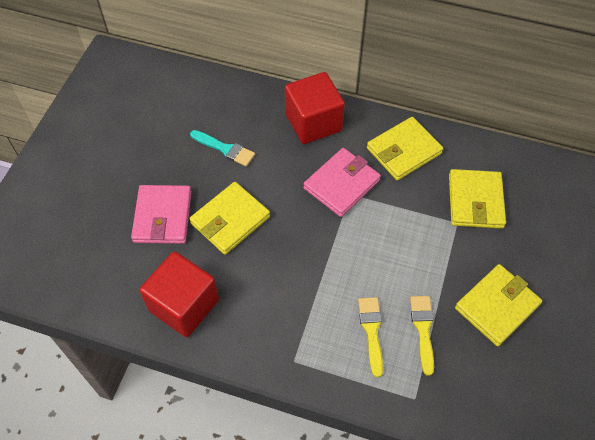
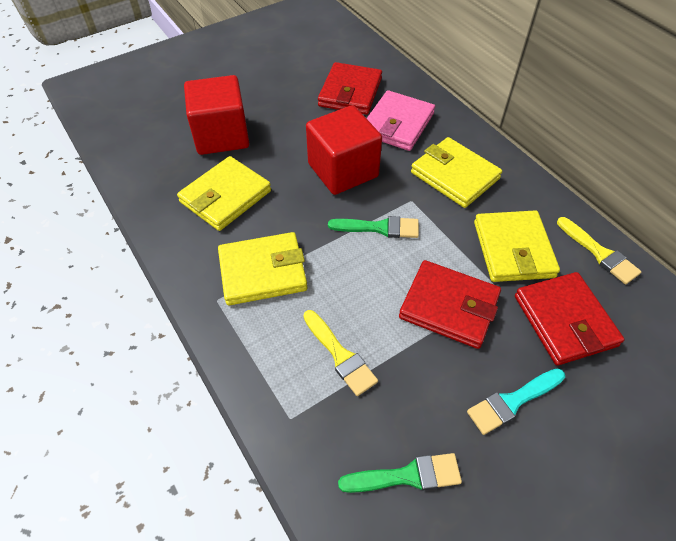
green brush: none = 0 -> [328,216,419,238] [338,453,462,493] = 2
pink wallet: [131,185,192,244] [304,148,381,217] = 2 -> [366,90,435,151] = 1
red wallet: none = 0 -> [318,62,382,115] [399,260,501,349] [515,272,625,366] = 3

